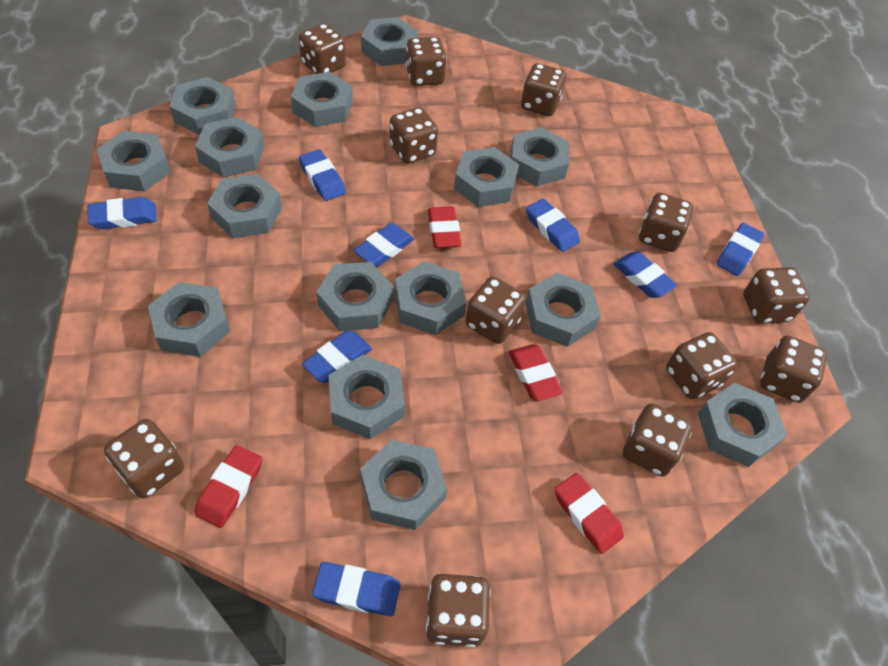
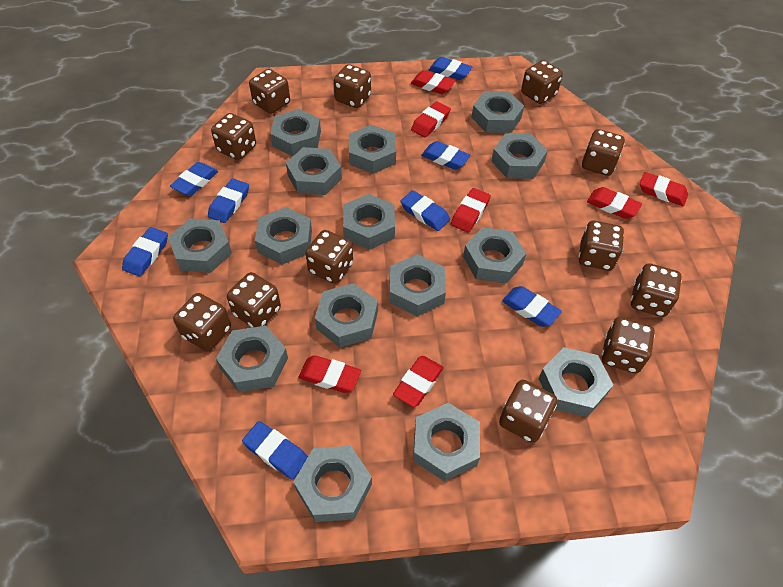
red eraser: [194,445,262,528] [428,206,462,248] [509,344,563,401] [555,473,624,554] = 4 -> [298,355,361,393] [393,356,443,407] [411,70,455,94] [411,101,451,137] [451,188,491,233] [587,187,642,219] [640,172,688,206] = 7

